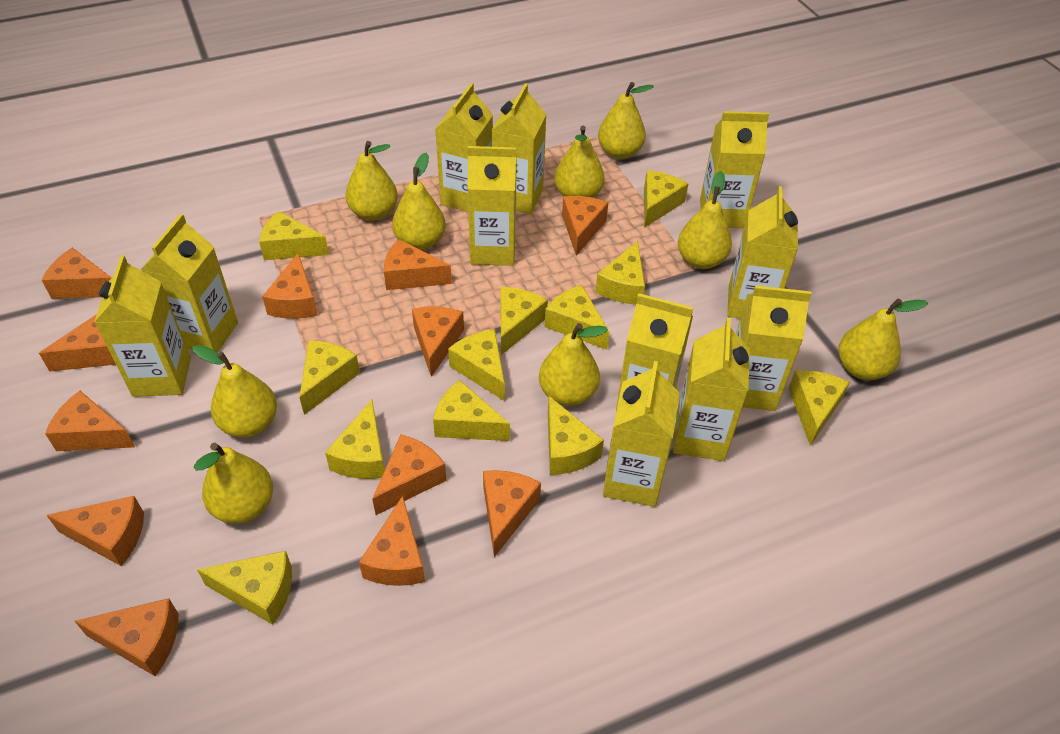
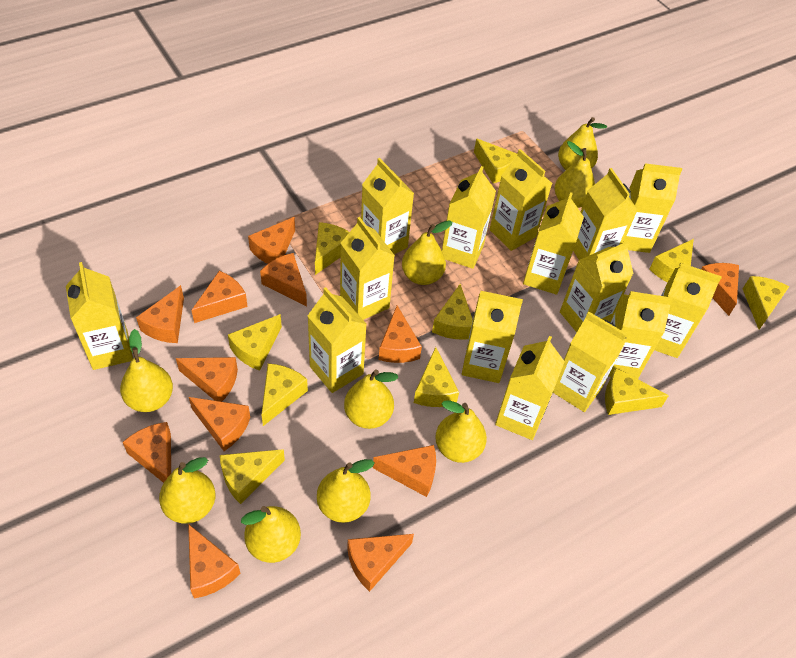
yellow carton: [94,255,191,397] [141,214,238,352] [435,83,493,212] [467,146,517,266] [492,83,547,214] [603,361,680,507] [616,293,693,411] [673,318,750,461] [700,111,769,228] [727,186,798,318] [736,285,812,411] = 11 -> [66,262,133,370] [308,287,366,393] [340,217,395,320] [361,158,414,254] [442,166,496,269] [462,291,523,383] [489,149,552,251] [495,336,565,440] [523,192,584,295] [553,312,627,412] [560,241,634,332] [573,168,637,260] [609,291,673,379] [622,163,682,253] [655,263,722,358] = 15
yellow cheese: [197,551,292,625] [259,211,329,260] [299,341,360,415] [325,400,385,479] [433,380,510,441] [448,329,505,401] [500,287,548,355] [545,285,610,350] [548,396,604,475] [595,241,645,304] [644,170,688,228] [788,370,850,446] = 12 -> [220,449,285,504] [228,314,282,371] [261,363,308,426] [315,222,349,275] [414,347,459,407] [432,284,473,340] [474,139,517,183] [605,368,669,415] [649,239,694,283] [743,276,789,329] = 10

